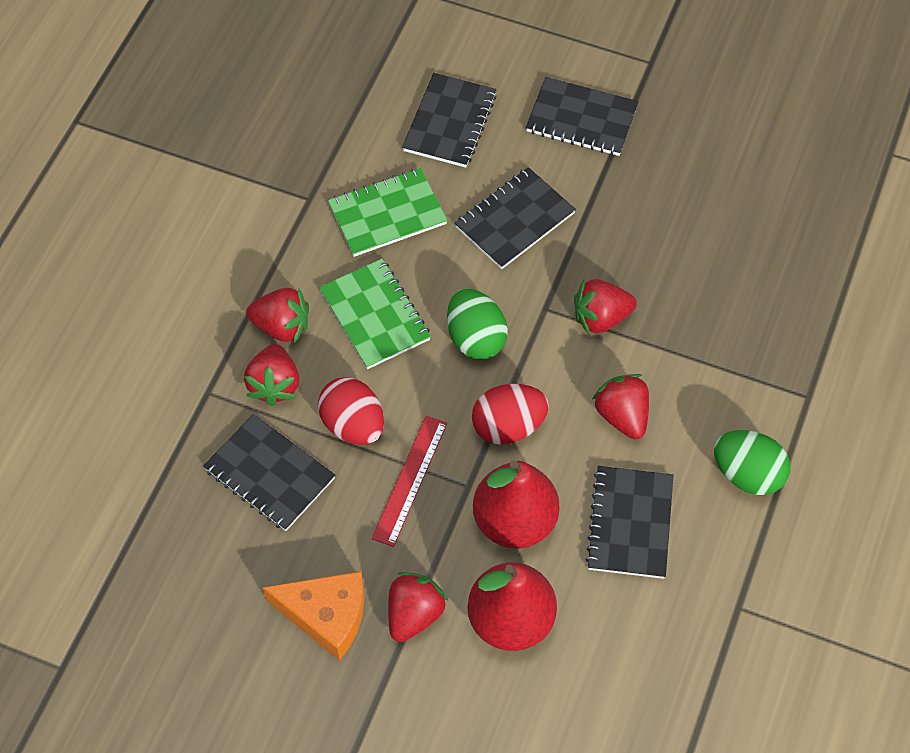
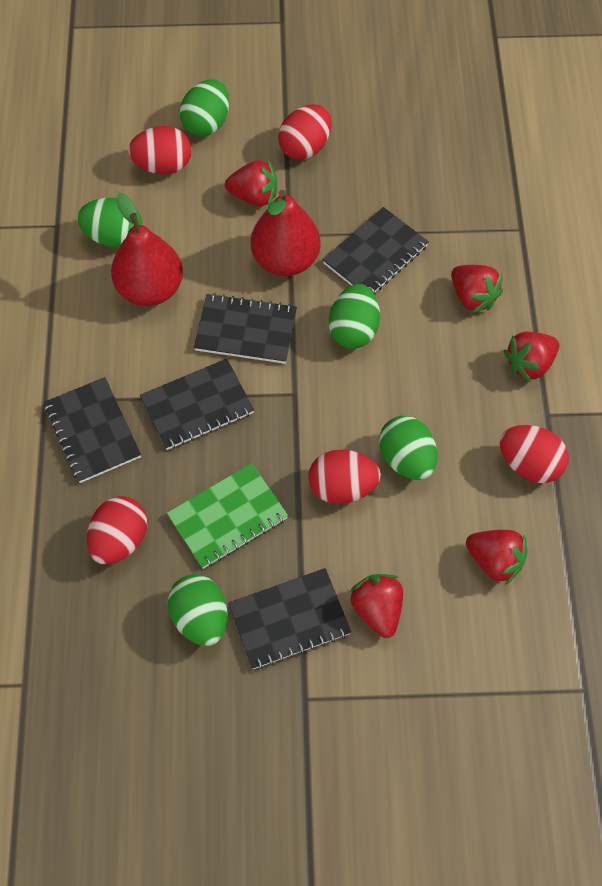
green egg: [447,289,508,360] [714,430,790,495] = 2 -> [77,198,142,247] [167,574,228,646] [180,79,229,137] [329,284,380,348] [379,416,437,480] = 5
green notebook: [319,259,431,369] [328,168,448,257] = 2 -> [167,463,288,569] = 1
orange cheese: [262,571,364,661] = 1 -> none = 0
red egg: [318,377,384,445] [472,384,549,445] = 2 -> [87,496,147,565] [128,126,192,174] [278,105,331,160] [308,450,381,504] [500,425,569,483] = 5
red ruler: [372,416,447,547] = 1 -> none = 0

